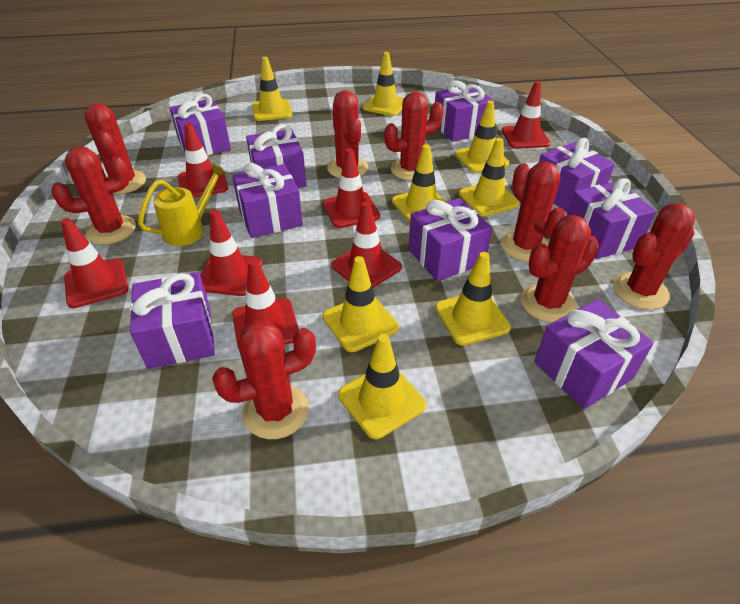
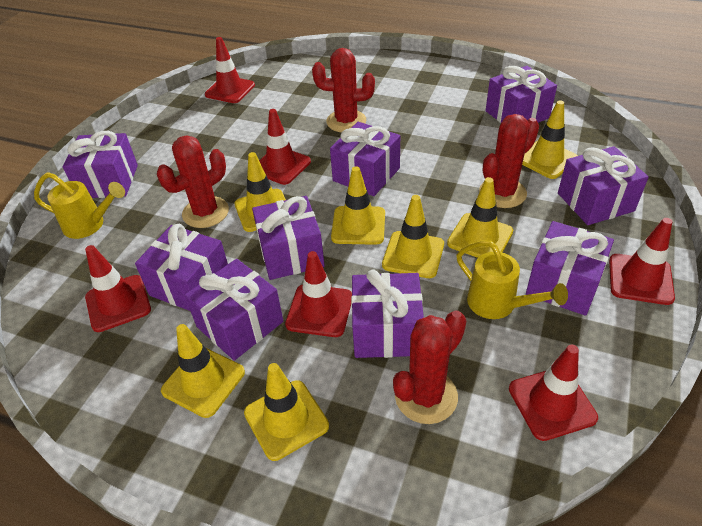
red cactus: [51,146,136,245] [84,103,146,194] [212,320,316,439] [327,90,368,178] [384,92,444,181] [501,162,566,262] [521,215,599,323] [613,203,695,310] = 8 -> [157,135,229,228] [312,48,375,132] [393,310,466,424] [479,114,539,208] = 4
red traffic cone: [61,218,128,308] [178,123,228,198] [200,210,263,296] [232,259,299,349] [323,148,380,228] [331,202,402,288] [502,81,551,149] = 7 -> [85,245,151,332] [205,37,255,103] [259,109,311,185] [285,251,352,337] [509,345,598,441] [609,218,675,305] = 6
yellow traffic cone: [252,57,292,121] [323,256,399,352] [338,334,426,439] [362,52,404,116] [392,144,446,222] [435,252,511,346] [455,101,509,173] [459,138,520,217] = 8 -> [161,324,245,418] [234,152,286,232] [244,363,329,461] [331,166,385,245] [382,195,444,278] [447,177,513,258] [522,100,578,179] = 7
yellow watering can: [138,163,227,246] = 1 -> [34,172,125,239] [456,241,568,319] = 2

